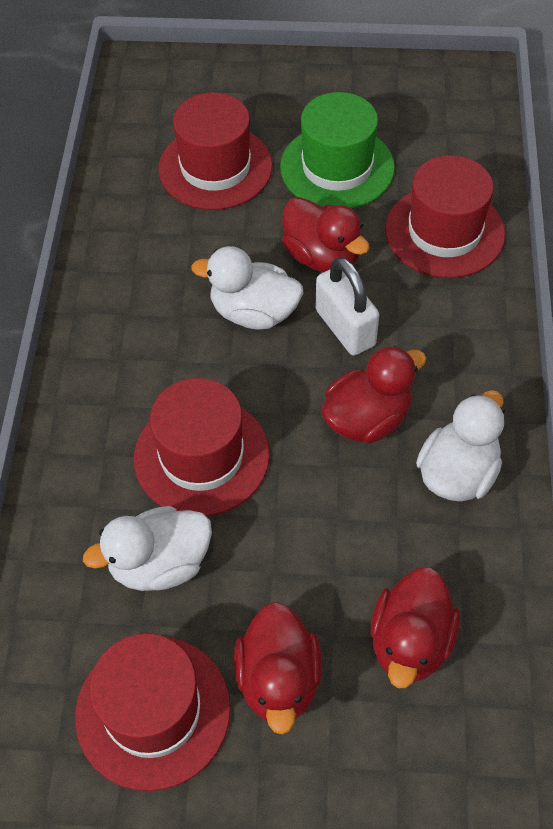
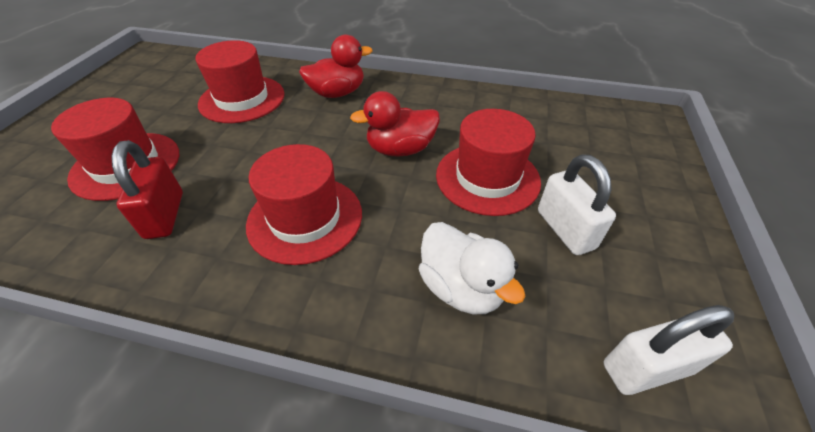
green hat: [280,92,395,209] = 1 -> none = 0
red duck: [234,602,322,734] [282,197,370,272] [321,346,427,444] [371,567,460,688] = 4 -> [299,35,373,98] [350,91,440,157] = 2
red padlock: none = 0 -> [111,140,183,239] = 1
white duck: [83,506,212,591] [191,246,303,330] [416,390,505,502] = 3 -> [419,222,526,314] = 1
white padlock: [316,257,379,356] = 1 -> [538,154,616,255] [604,305,734,395] = 2

